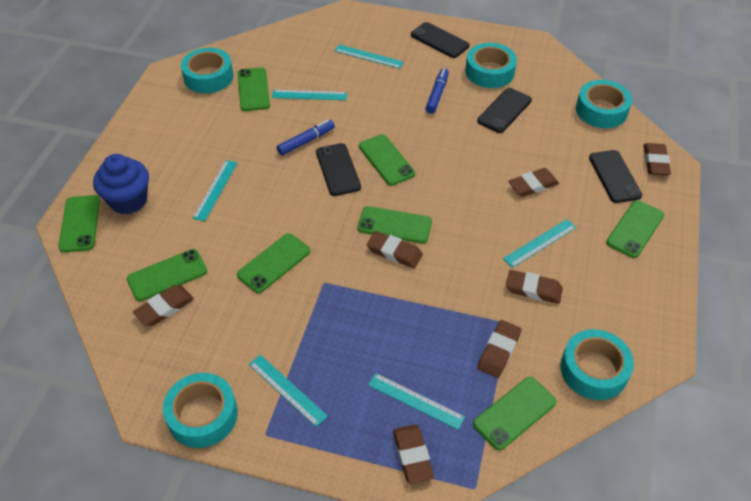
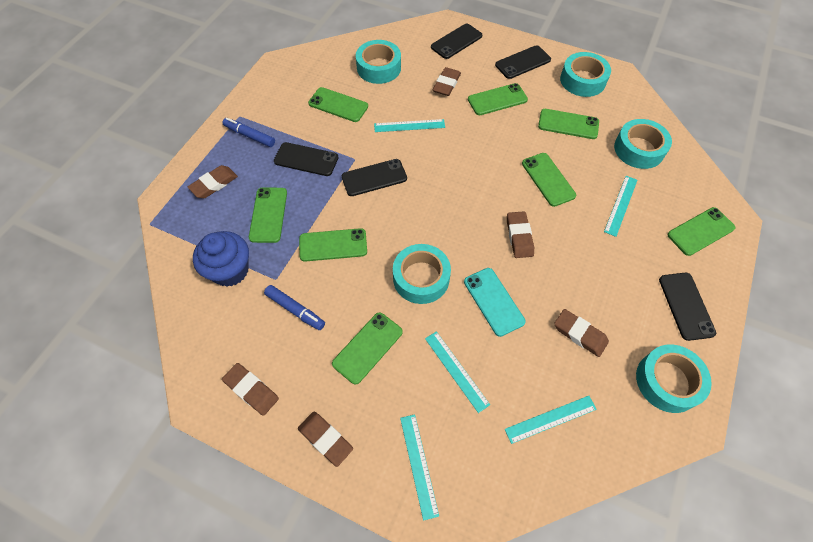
black phone: [316,143,361,196] [411,22,469,58] [477,88,532,133] [589,150,642,203] = 4 -> [274,142,338,176] [342,159,407,196] [431,23,482,59] [495,45,551,79] [659,273,716,341] = 5
brown eraser: [133,285,194,326] [367,231,423,268] [393,425,434,484] [477,320,522,378] [506,270,563,304] [508,168,559,197] [643,143,671,176] = 7 -> [188,165,238,198] [222,363,279,416] [298,412,353,467] [433,67,461,96] [507,211,534,258] [554,309,609,357] = 6
turquoise phone: none = 0 -> [464,268,526,337] = 1
turquoise ruler: [193,160,237,221] [249,355,328,427] [272,90,347,100] [335,44,404,69] [368,373,465,430] [503,219,577,268] = 6 -> [374,119,445,132] [400,414,439,521] [425,331,490,413] [505,396,597,444] [604,176,637,237] = 5

